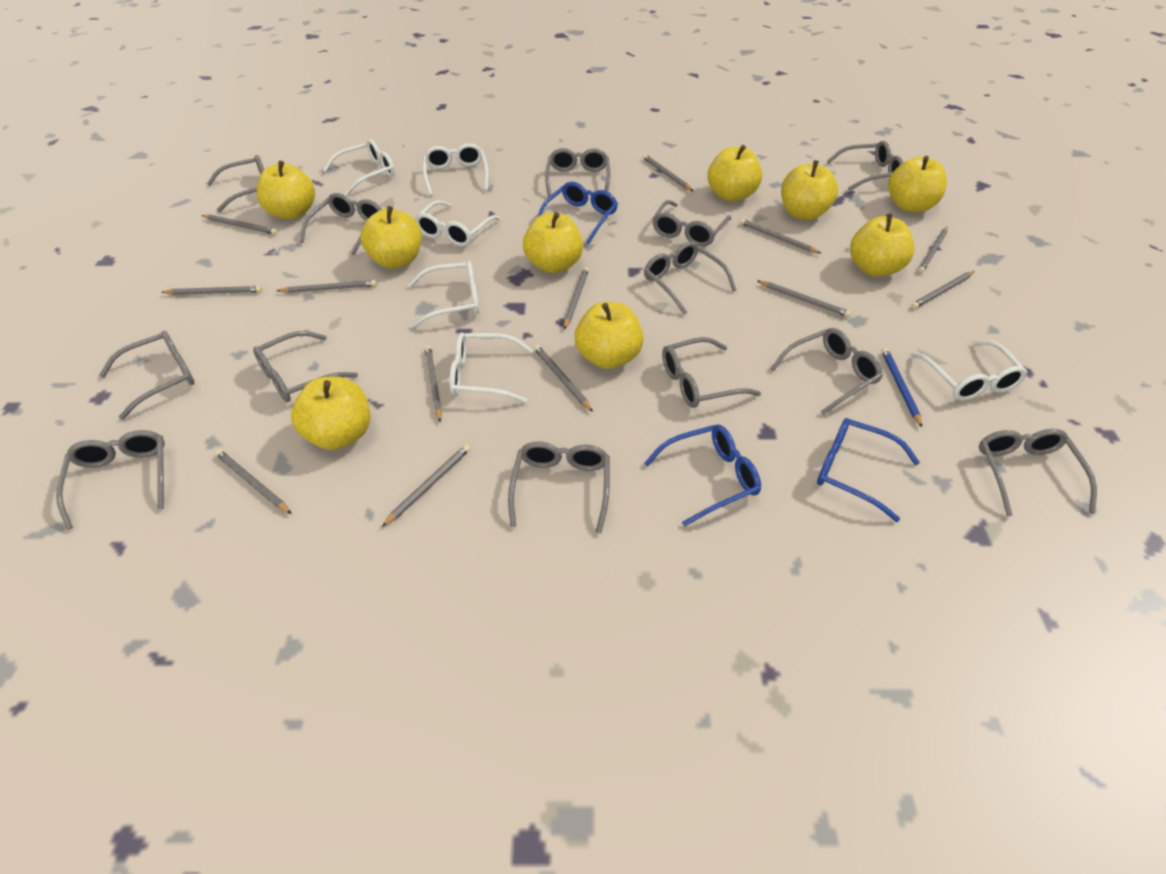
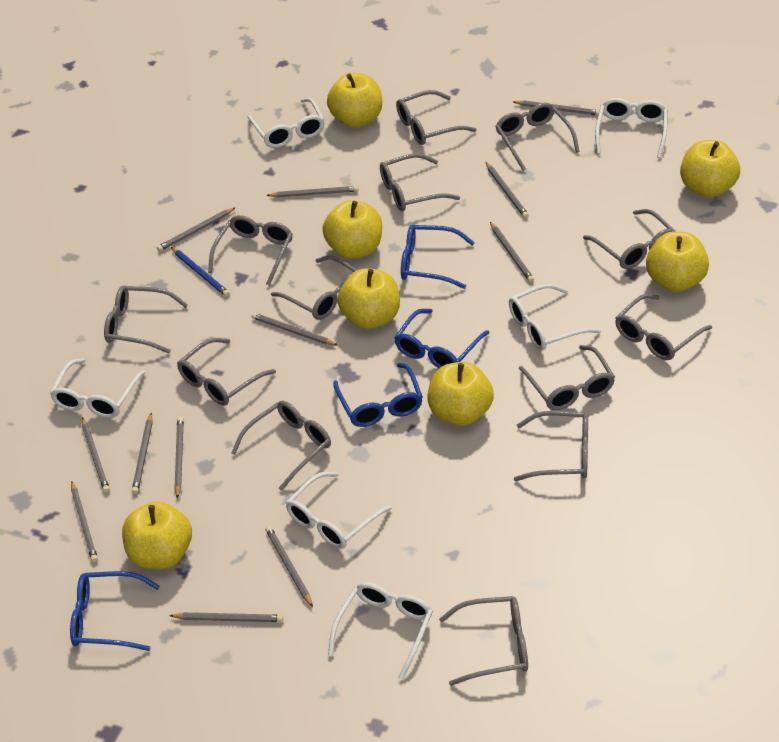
blue glasses: [538,181,618,244] [644,425,761,527] [817,418,920,522] = 3 -> [70,571,160,651] [333,363,423,427] [394,309,489,368] [401,225,475,289] = 4
grey pencil: [161,286,262,295] [201,215,277,235] [215,449,292,514] [277,280,377,293] [382,444,471,527] [425,345,442,422] [534,345,593,412] [564,267,589,329] [643,154,693,191] [740,219,821,253] [758,281,851,317] [911,271,975,309] [918,227,948,273] = 13 -> [71,481,98,562] [82,417,110,493] [132,412,153,494] [157,207,236,251] [169,612,283,622] [174,417,184,499] [252,313,338,346] [265,526,313,607] [266,186,358,197] [486,162,529,218] [490,222,534,282] [514,100,599,116] = 12
yellow apple: [257,161,315,219] [291,377,370,450] [361,206,422,269] [523,212,583,273] [575,302,644,369] [708,145,762,202] [781,160,838,220] [850,214,915,277] [888,156,947,212] = 9 -> [122,501,192,569] [322,200,382,259] [327,73,382,128] [338,268,400,329] [428,362,494,426] [646,231,709,292] [680,140,740,198] = 7

